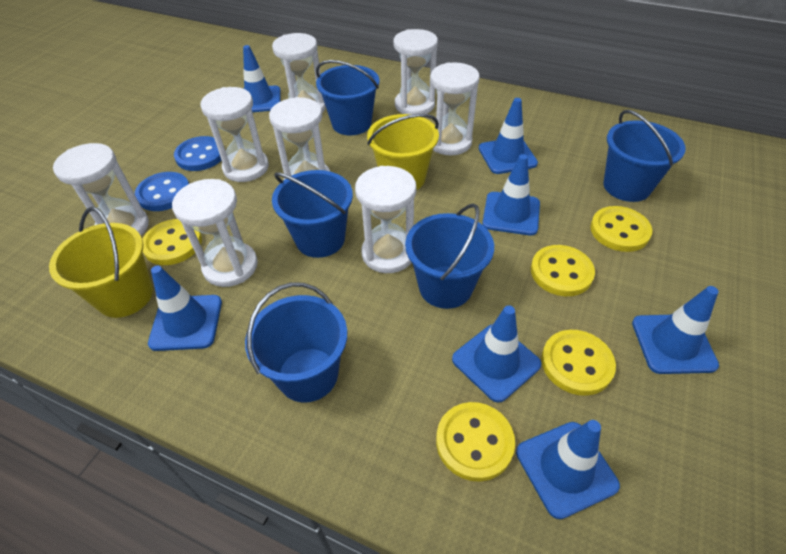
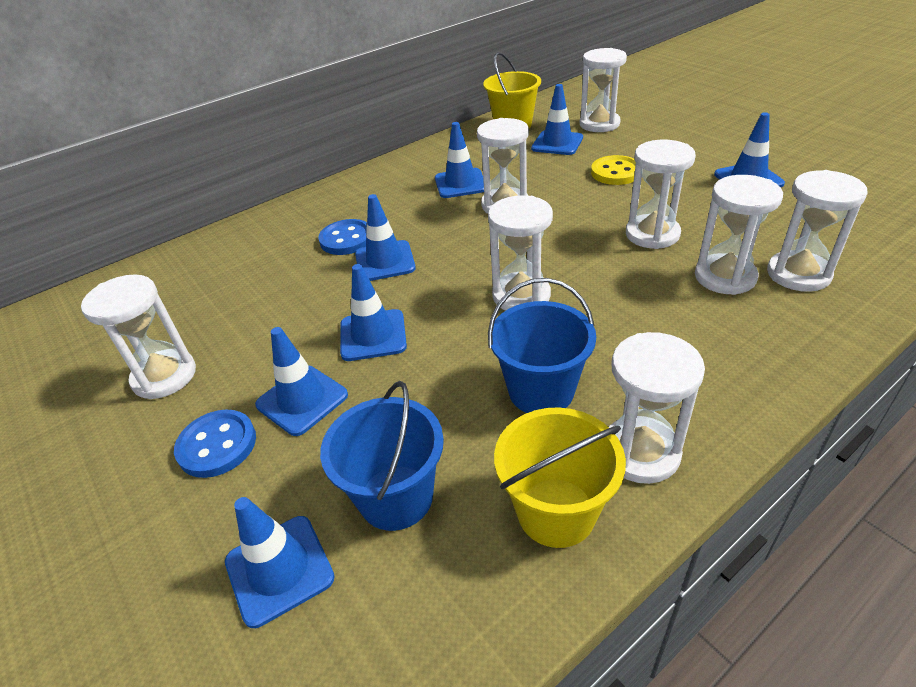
blue bucket: [245,282,347,403] [272,170,353,258] [316,60,380,135] [405,204,494,309] [604,110,686,202] = 5 -> [320,381,444,531] [488,278,596,413] = 2
yellow button: [142,219,202,265] [436,402,515,482] [531,245,595,296] [541,330,616,396] [590,206,652,252] = 5 -> [591,155,636,185] = 1

